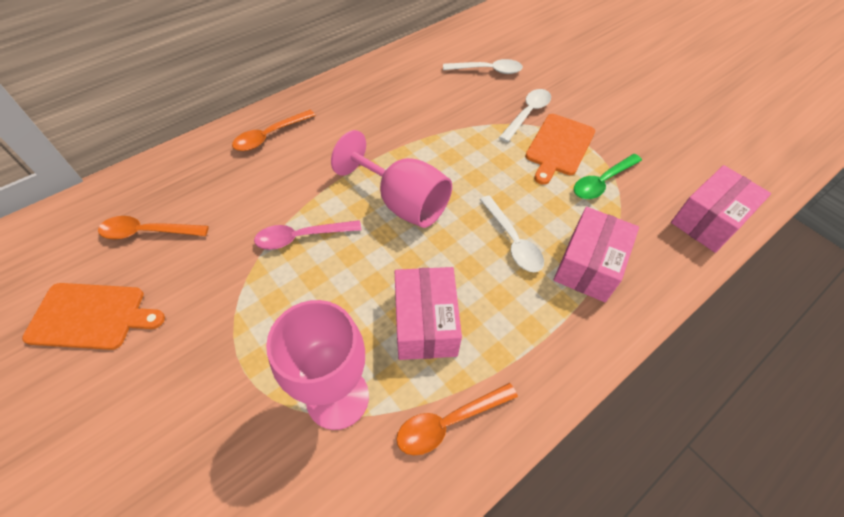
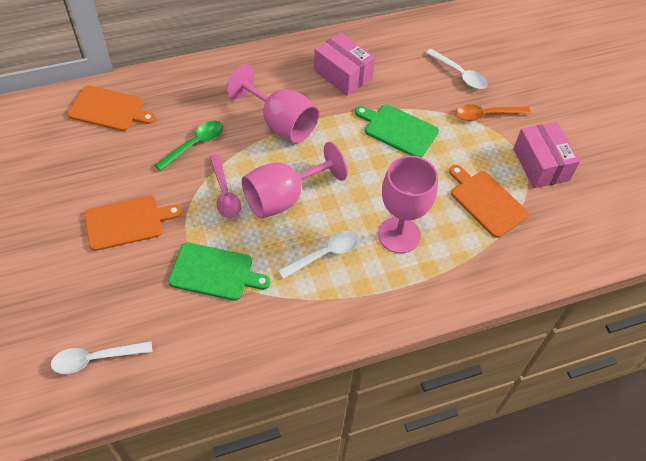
green cutting board: none = 0 -> [168,242,270,301] [355,104,439,157] = 2
orange cutting board: [22,283,165,350] [525,114,595,185] = 2 -> [67,85,156,131] [84,196,182,251] [449,165,529,238] = 3
orange spoon: [98,216,209,239] [232,110,316,151] [396,383,518,455] = 3 -> [456,104,531,121] = 1
pink box: [395,267,462,360] [553,207,639,302] [671,165,771,253] = 3 -> [314,32,375,96] [513,122,580,188] = 2
pink goblet: [266,300,369,430] [331,130,452,228] = 2 -> [226,64,319,143] [242,142,348,219] [378,156,438,253] = 3

